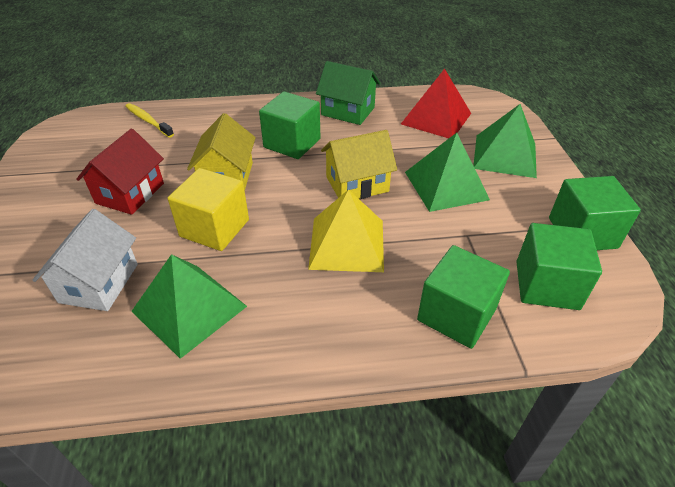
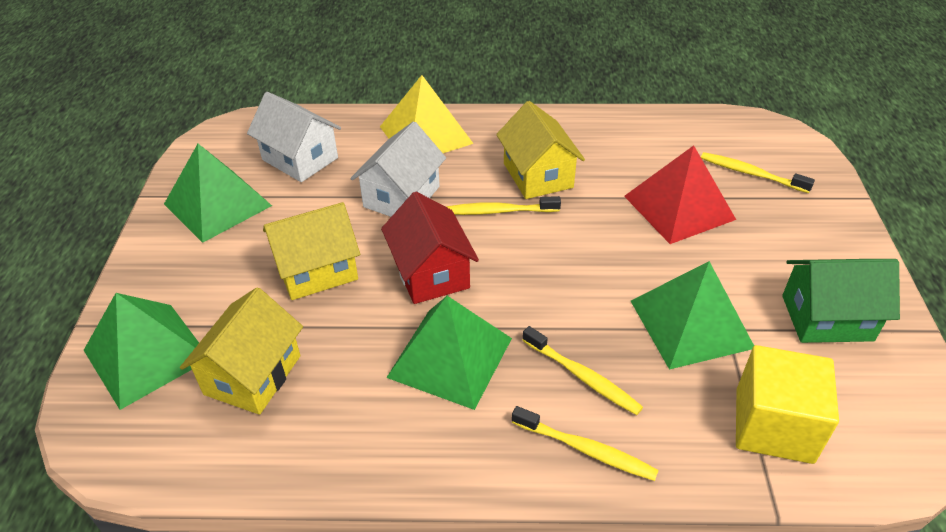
green cube: [259,91,321,159] [417,245,510,349] [516,223,602,310] [549,176,641,250] = 4 -> none = 0
green pyramid: [131,254,247,359] [405,133,490,212] [473,104,537,178] = 3 -> [84,293,199,410] [164,144,272,243] [386,296,512,410] [631,261,754,370] = 4
white house: [33,209,138,311] = 1 -> [247,92,341,182] [350,121,446,217] = 2
yellow house: [187,113,256,191] [321,130,397,199] = 2 -> [180,287,303,415] [263,202,360,300] [496,101,585,199] = 3
yellow toothbrush: [125,103,174,138] = 1 -> [446,196,561,215] [512,406,659,481] [522,326,643,415] [701,152,815,193] = 4

